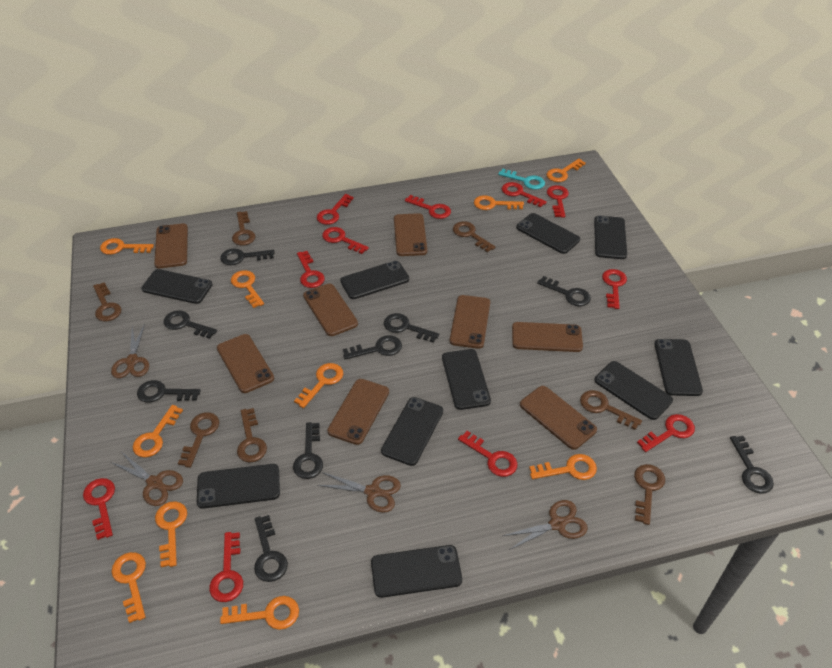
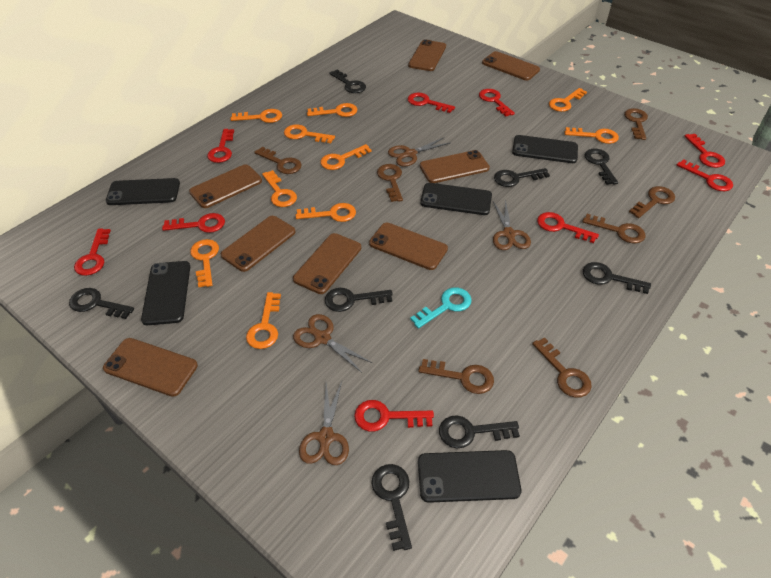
black key: [137,380,201,403] [164,310,217,339] [220,249,275,265] [254,515,288,582] [293,422,323,479] [343,335,402,360] [384,313,439,343] [537,276,591,306] [730,436,774,494] = 9 -> [69,288,134,319] [325,288,393,312] [330,70,366,93] [371,464,412,551] [439,415,520,448] [494,168,550,187] [583,262,651,294] [585,149,618,185] = 8
black phone: [141,269,212,304] [197,464,280,509] [340,261,409,299] [371,545,462,598] [381,397,443,466] [442,349,491,410] [516,213,580,254] [594,216,627,259] [594,361,673,420] [654,339,703,396] = 10 -> [106,178,180,205] [141,261,190,325] [418,450,521,503] [420,183,492,215] [512,135,578,163] = 5
red key: [83,478,115,540] [209,532,243,602] [297,251,325,288] [317,194,354,225] [322,227,369,254] [405,195,451,219] [458,431,517,477] [502,182,547,208] [547,185,569,218] [602,269,627,309] [637,414,695,452] = 11 -> [74,228,111,276] [162,213,225,233] [207,129,234,163] [354,400,434,432] [407,93,455,113] [479,89,515,117] [537,212,599,243] [677,159,733,191] [685,134,725,168] = 9

